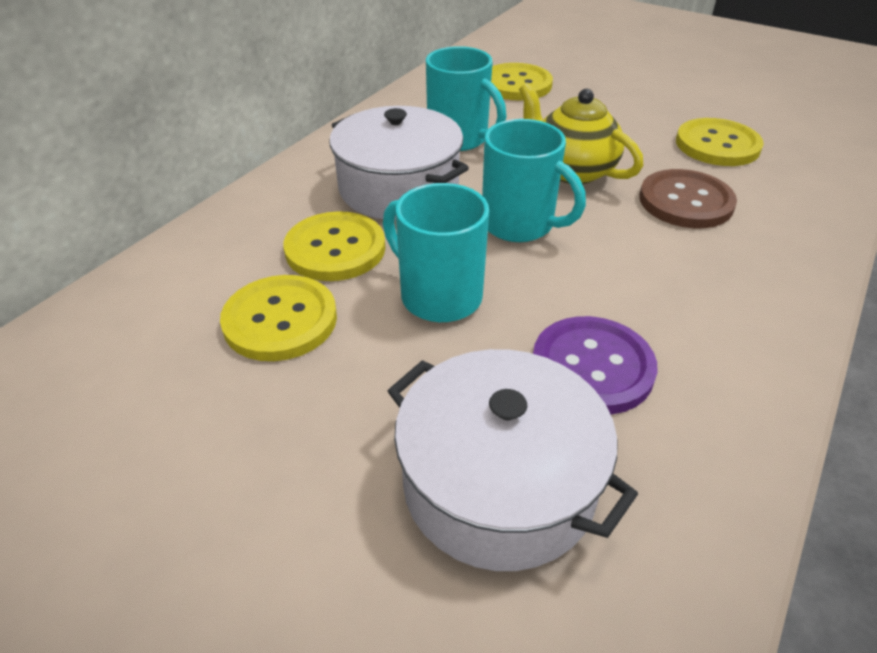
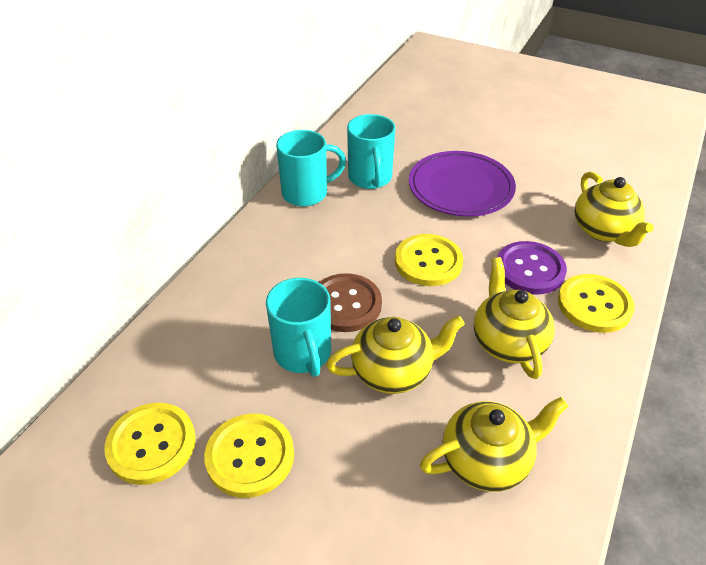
purple plate: none = 0 -> [409,151,516,217] = 1
white pot: [330,106,469,220] [388,349,638,571] = 2 -> none = 0
yellow teapot: [519,83,643,184] = 1 -> [326,315,465,394] [420,397,568,492] [474,257,555,379] [574,172,654,247] = 4

